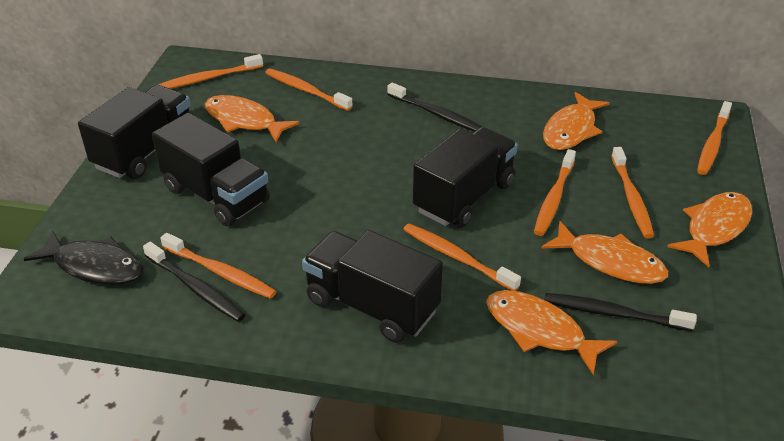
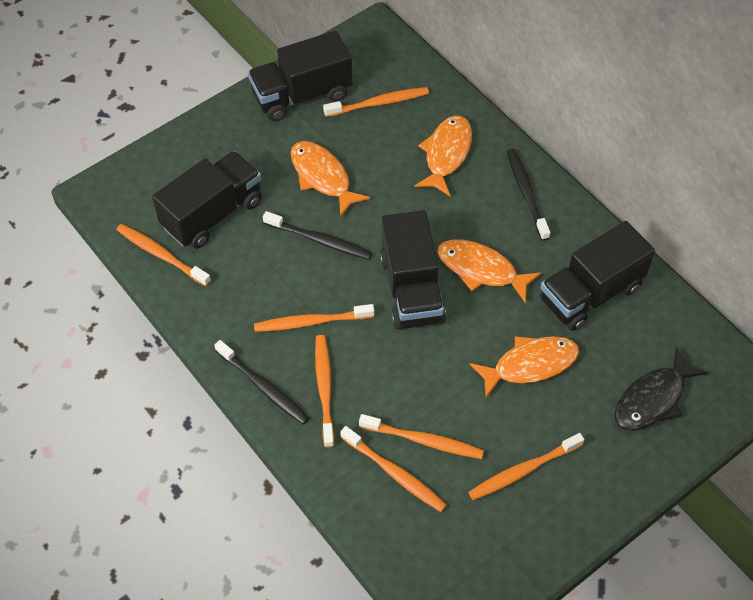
orange fish: [205,95,299,143] [486,290,617,375] [541,221,668,284] [543,92,609,150] [667,192,752,267] = 5 -> [291,141,370,217] [414,116,472,196] [438,240,541,303] [470,336,579,398] = 4

